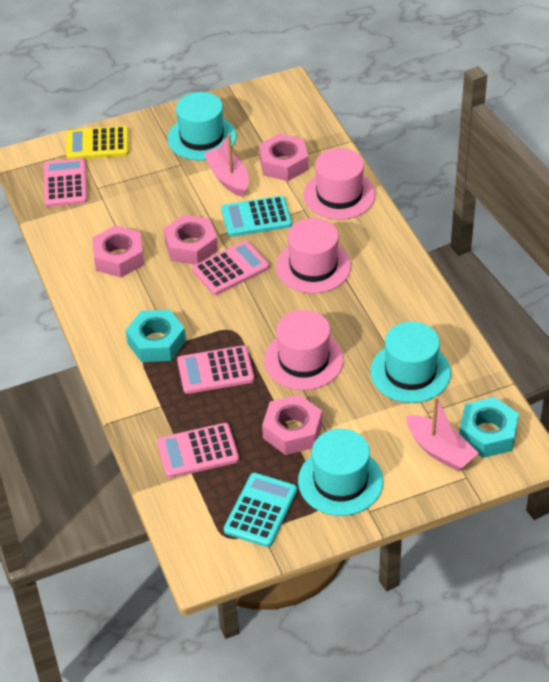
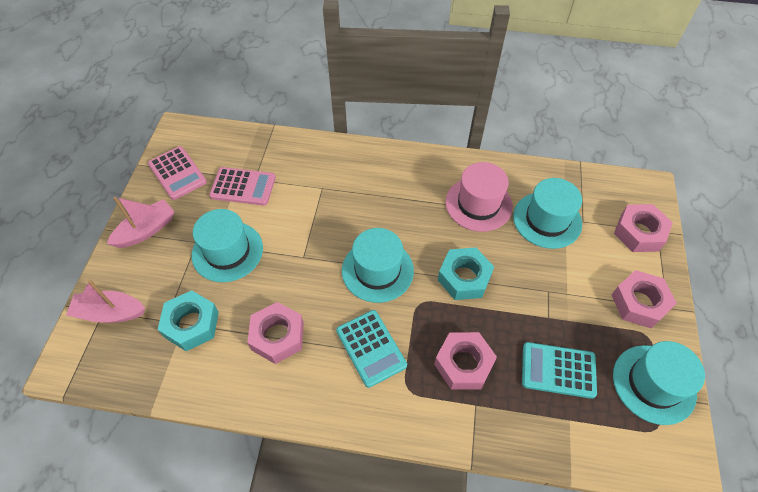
pink calculator: [44,158,87,207] [157,423,239,478] [177,345,254,394] [192,241,269,295] = 4 -> [148,146,207,200] [209,167,276,206] = 2
pink hat: [264,310,344,390] [276,218,351,293] [303,148,376,220] = 3 -> [445,162,513,232] = 1
turquoise hat: [167,92,236,160] [298,429,383,516] [370,322,451,403] = 3 -> [191,209,263,282] [342,228,414,303] [513,178,582,249] [613,341,705,425] = 4
yellow calculator: [66,126,129,159] = 1 -> none = 0

